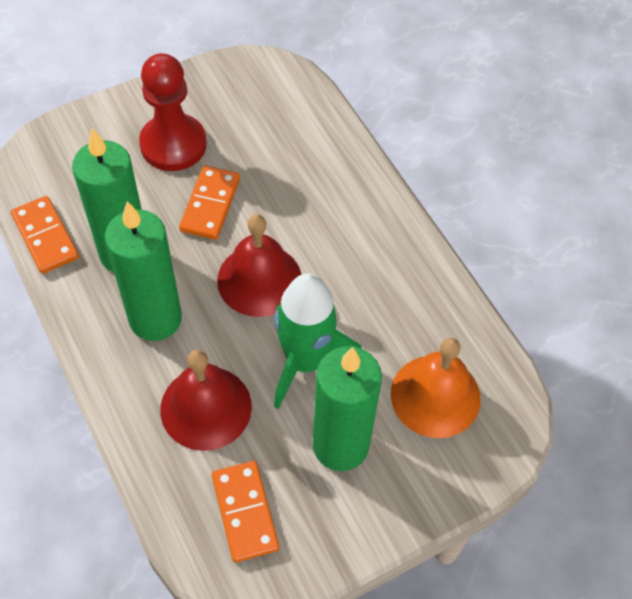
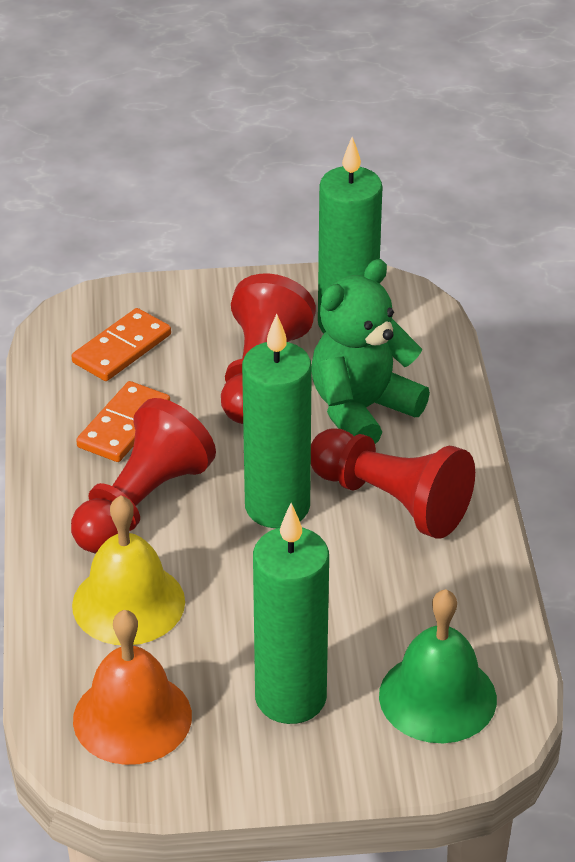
green bell: none = 0 -> [379,589,497,743] = 1
green rocket: [274,273,362,409] = 1 -> none = 0
green teddy bear: none = 0 -> [312,259,430,444] = 1
orange domino: [11,196,79,274] [179,165,240,240] [212,461,279,562] = 3 -> [72,308,171,381] [76,381,170,462] = 2
red bell: [160,350,252,451] [217,214,301,317] = 2 -> none = 0
red pawn: [139,53,207,171] = 1 -> [71,398,216,553] [221,273,316,424] [311,429,475,539] = 3
yellow bell: none = 0 -> [72,496,185,645] = 1

